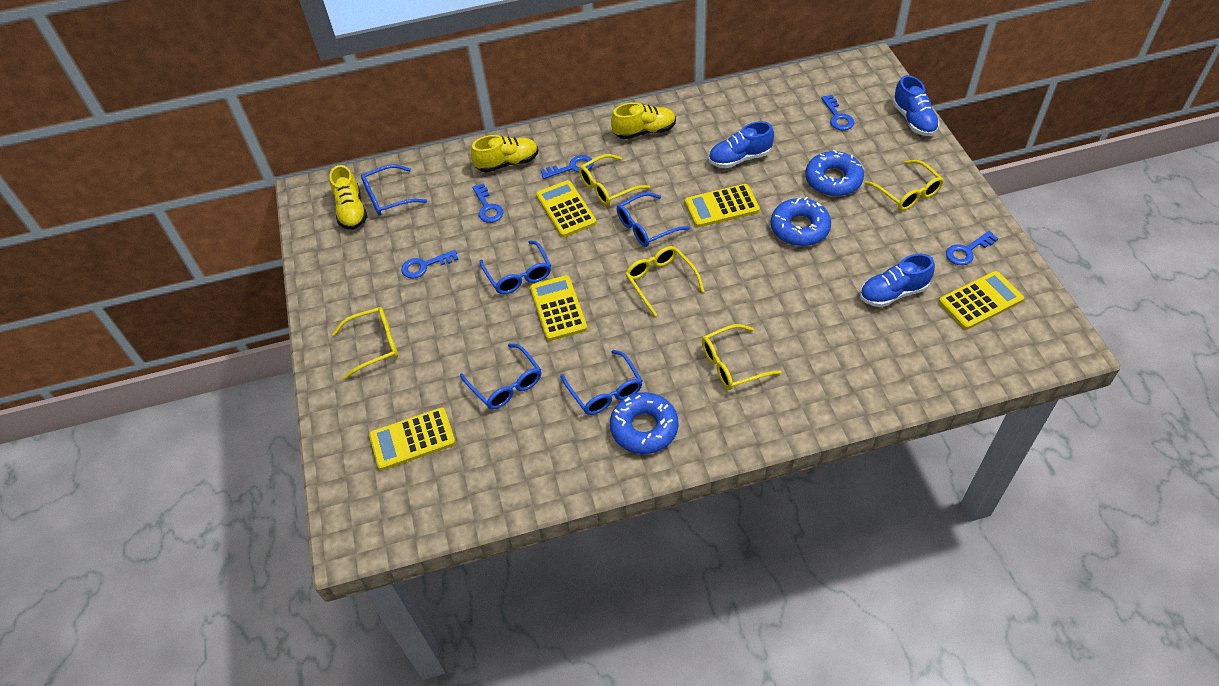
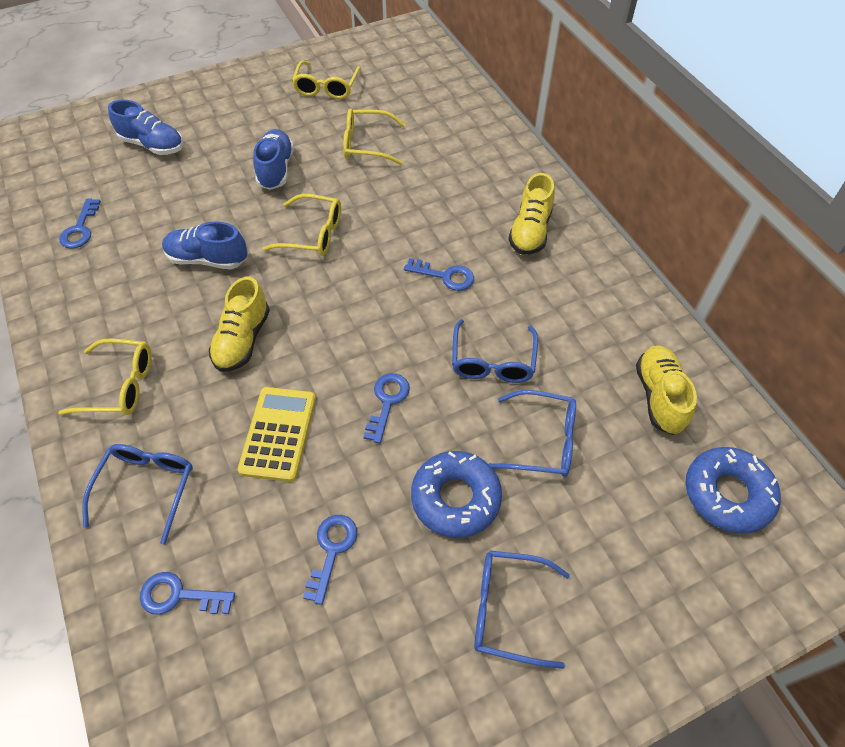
blue donut: [610,392,678,454] [771,197,831,246] [805,150,864,196] = 3 -> [411,451,502,538] [685,447,781,534] = 2
blue glasses: [361,165,427,216] [460,343,541,410] [480,240,551,294] [560,350,643,415] [617,192,690,247] = 5 -> [82,444,193,544] [452,319,538,383] [474,551,570,669] [488,390,576,477] = 4
yellow calculator: [369,408,456,470] [530,275,587,341] [536,180,596,237] [685,184,760,227] [939,271,1024,330] = 5 -> [238,387,316,482] = 1
yellow glasses: [332,307,398,379] [579,154,650,205] [625,246,705,316] [702,324,782,390] [864,160,944,211] = 5 -> [59,339,151,415] [263,194,341,256] [292,61,361,99] [343,108,406,165] = 4

